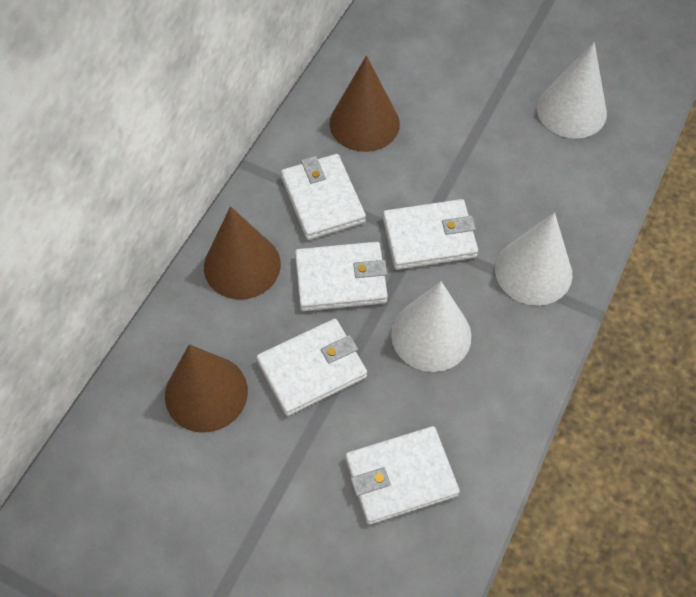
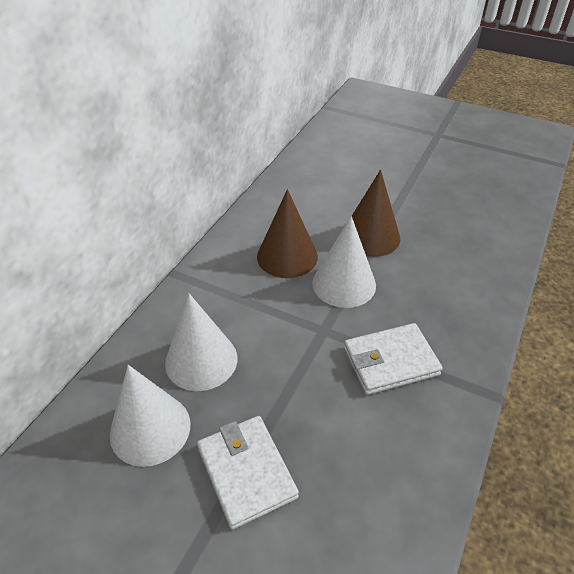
brown cone: [165,344,248,433] [204,206,281,300] [329,56,400,152] = 3 -> [257,189,318,278] [352,170,400,257] = 2
white wallet: [256,319,367,416] [281,154,366,240] [295,242,388,311] [345,426,460,525] [383,199,478,270] = 5 -> [197,416,299,530] [344,323,443,395] = 2

